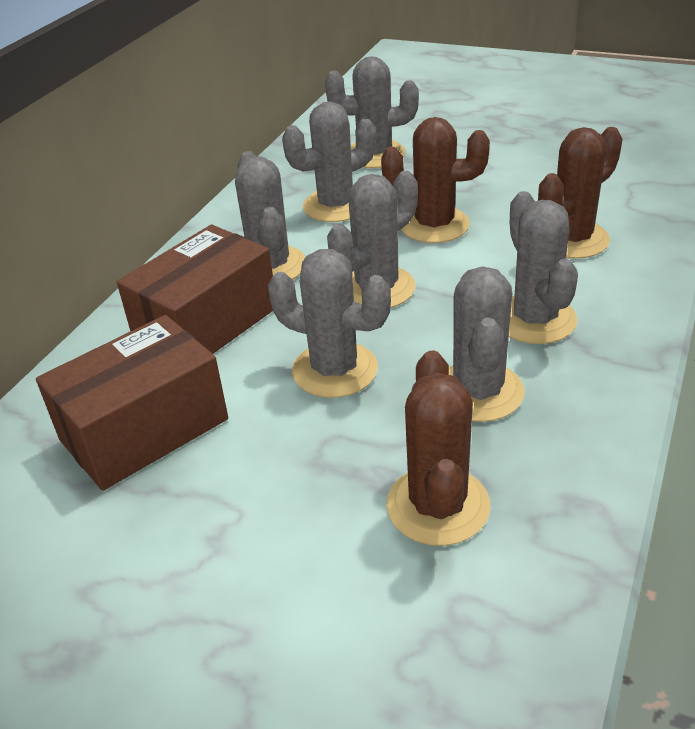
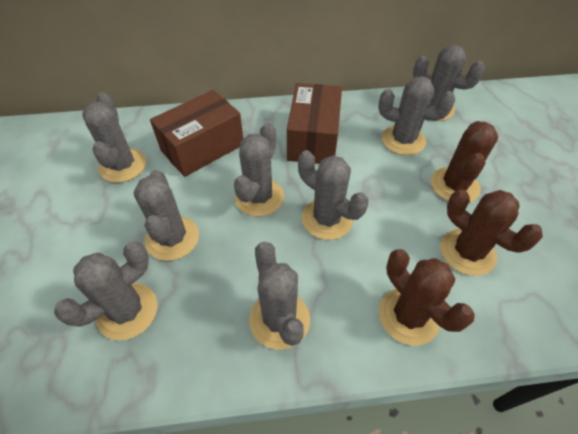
grey cactus: [235,151,305,280] [268,249,391,398] [282,102,376,222] [325,56,419,168] [327,171,418,308] [449,266,524,422] [509,191,578,344] = 7 -> [54,241,158,340] [82,92,146,183] [133,170,199,261] [234,123,284,217] [249,242,310,350] [298,150,369,240] [378,77,455,155] [413,45,485,121] = 8

